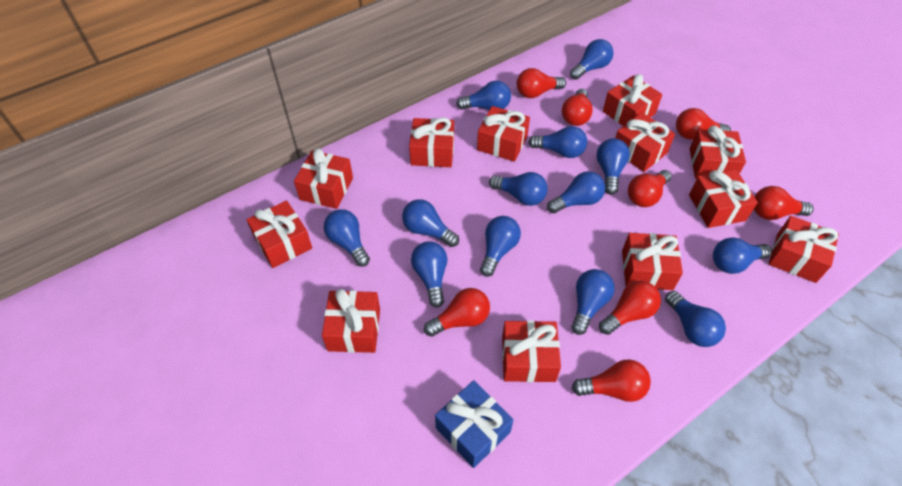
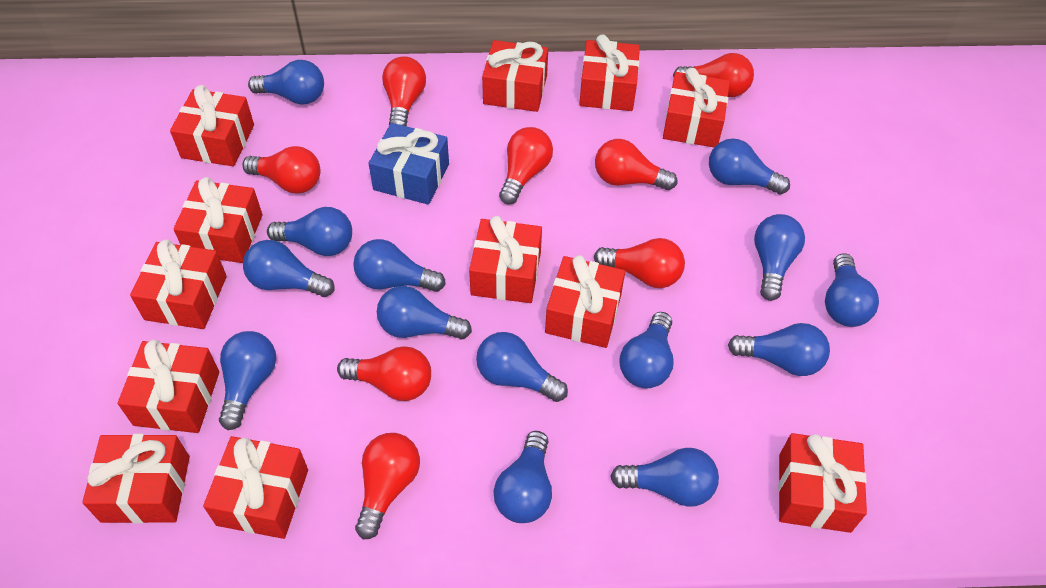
blue light bulb: [324,209,370,267] [402,199,459,247] [411,242,448,308] [456,81,511,110] [480,216,521,277] [489,172,548,206] [529,126,587,158] [547,171,605,213] [570,39,614,80] [571,269,614,335] [597,138,630,195] [665,291,726,347] [713,237,772,274] = 13 -> [219,331,276,430] [243,240,335,297] [248,60,324,105] [267,207,352,256] [353,239,446,292] [377,286,472,339] [476,332,568,402] [493,431,552,523] [610,448,719,507] [619,312,673,389] [709,139,790,194] [728,323,830,376] [754,214,805,301] [825,253,879,327] = 14

